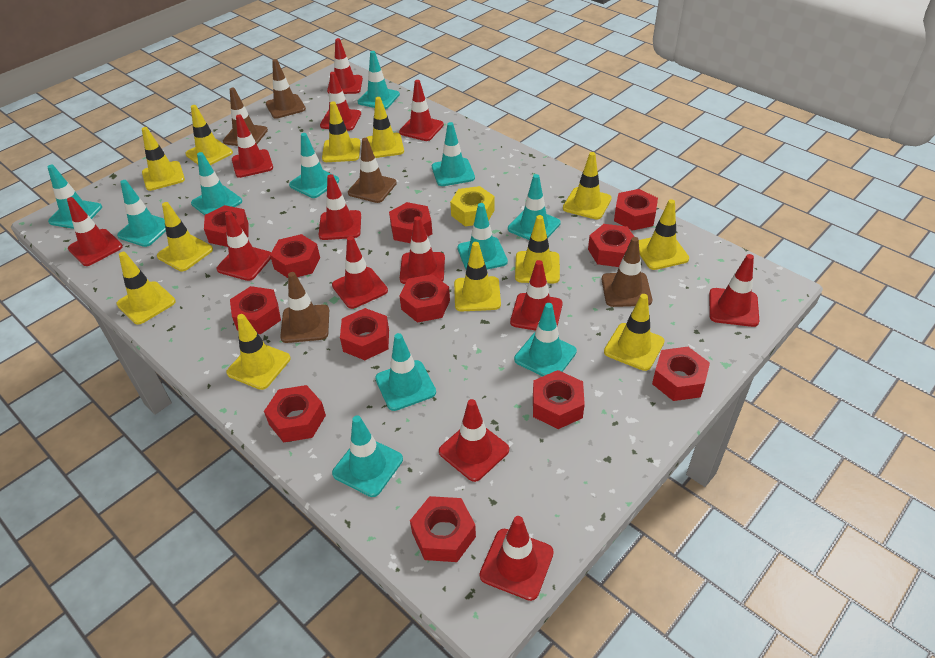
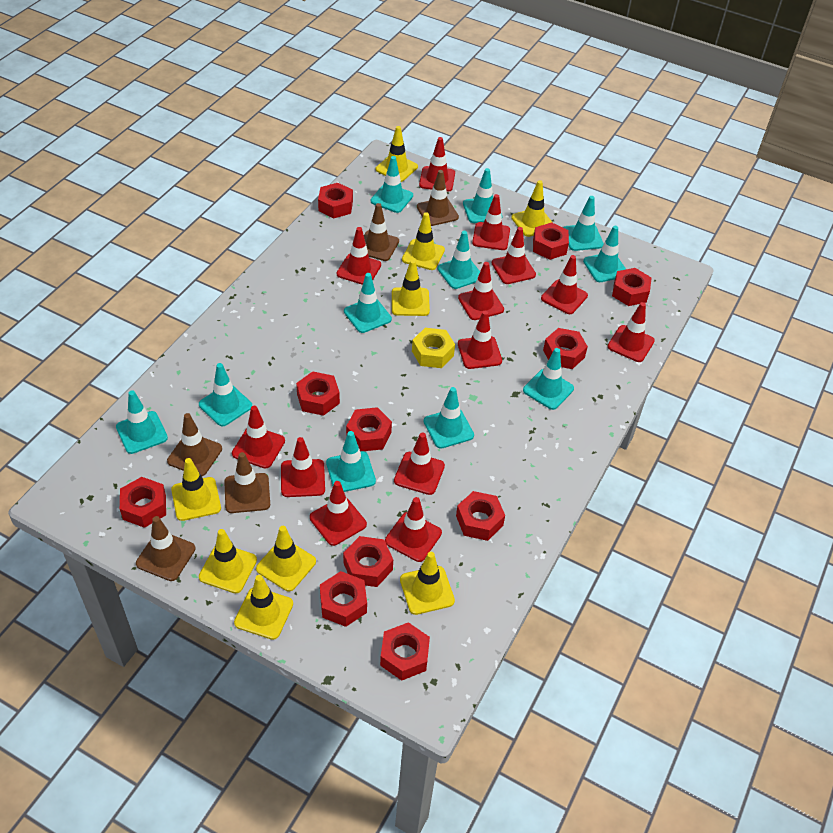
red nut: [204,205,249,247] [230,286,281,334] [264,385,326,443] [270,234,320,278] [340,308,389,360] [389,202,432,243] [399,274,450,323] [410,496,476,562] [533,370,585,429] [588,224,634,267] [614,189,658,231] [652,347,710,401] = 12 -> [120,477,166,528] [296,371,340,416] [318,183,353,218] [320,571,367,627] [343,536,393,587] [346,407,392,451] [380,622,430,681] [456,491,505,541] [533,222,569,260] [543,328,588,369] [612,268,652,306] = 11
yellow traffic cone: [117,252,176,325] [142,127,185,191] [157,202,213,271] [185,105,233,165] [226,314,291,390] [322,101,360,162] [366,97,404,158] [454,242,501,311] [515,215,560,283] [563,152,612,220] [604,294,665,371] [639,199,689,270] = 12 -> [171,458,221,521] [199,529,257,593] [234,575,293,640] [256,526,316,591] [376,126,418,182] [392,260,430,316] [400,552,455,615] [402,212,445,270] [511,180,553,237] = 9

